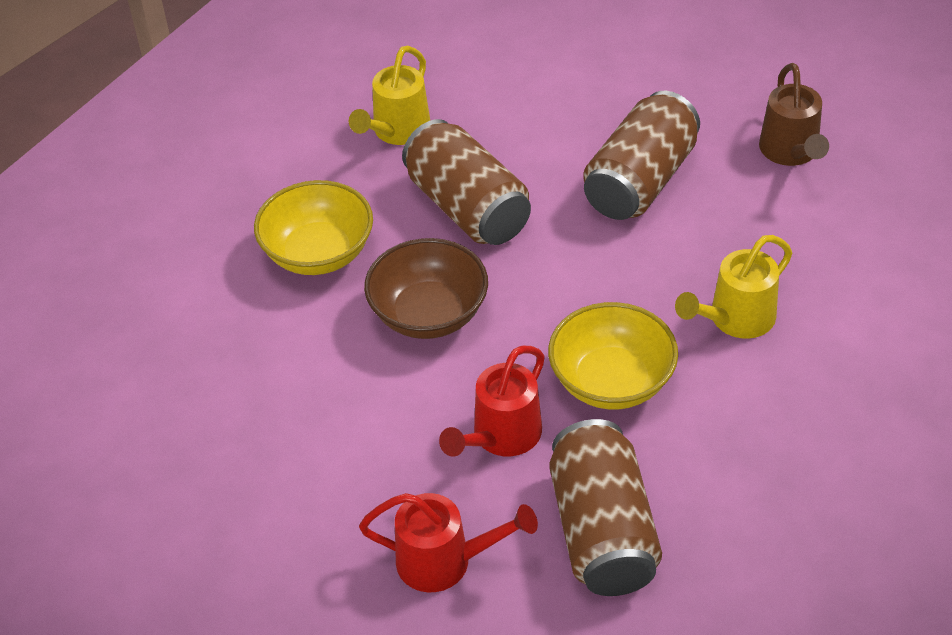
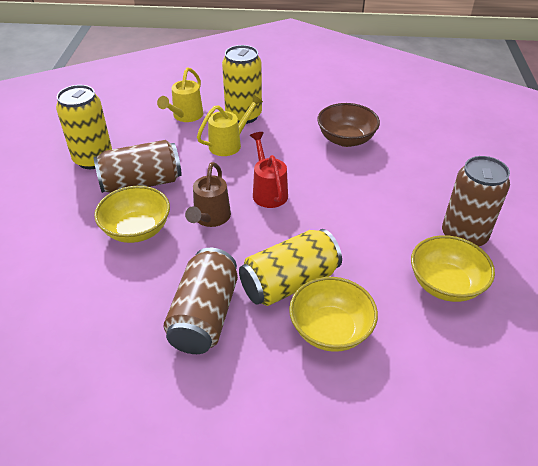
red watering can: [359,493,538,592] [439,346,545,457] = 2 -> [250,132,288,208] = 1
yellow bowl: [254,180,373,275] [548,302,678,410] = 2 -> [94,186,170,243] [289,277,378,352] [411,235,495,302] = 3
yellow can: none = 0 -> [56,85,112,169] [222,45,262,124] [239,229,342,306] = 3

